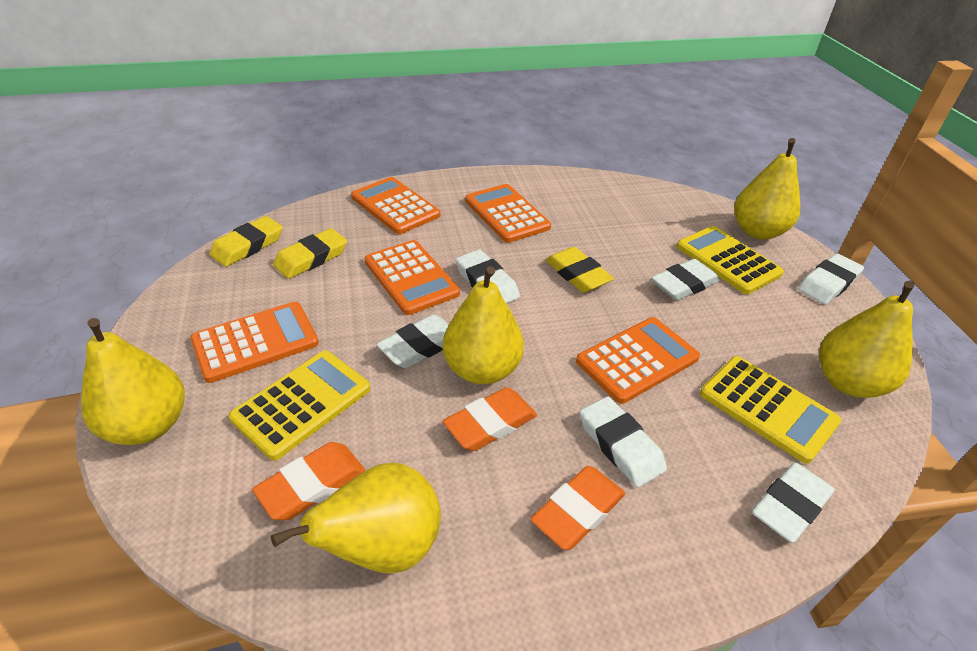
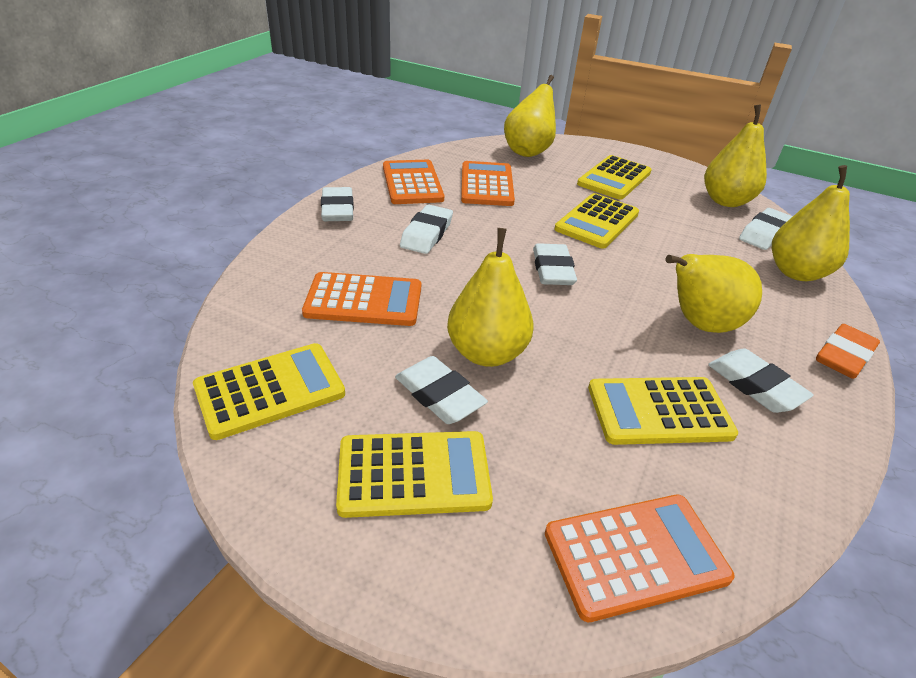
orange calculator: [190,302,319,383] [351,177,440,234] [364,240,460,315] [465,184,551,243] [576,317,700,404] = 5 -> [302,272,421,326] [383,160,444,204] [461,161,515,206] [545,494,734,622] = 4
orange eraser: [252,442,365,520] [443,387,537,451] [530,466,625,550] = 3 -> [816,324,880,379] = 1
yellow calculator: [229,351,371,460] [676,226,784,294] [700,356,842,464] = 3 -> [193,343,345,440] [336,431,493,518] [554,193,639,249] [577,155,652,200] [588,377,738,445] = 5
yellow eraser: [209,216,283,267] [273,228,347,279] [545,247,614,293] = 3 -> none = 0

